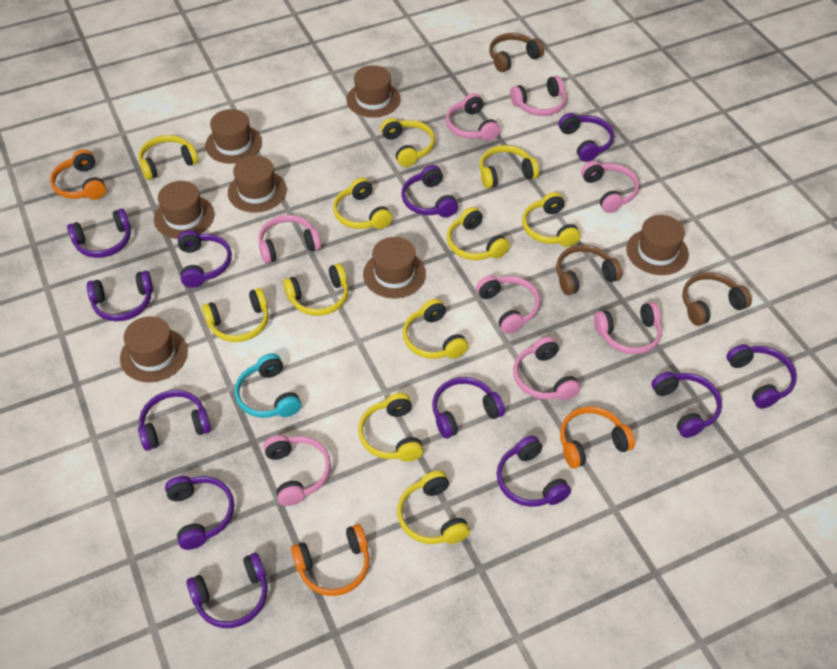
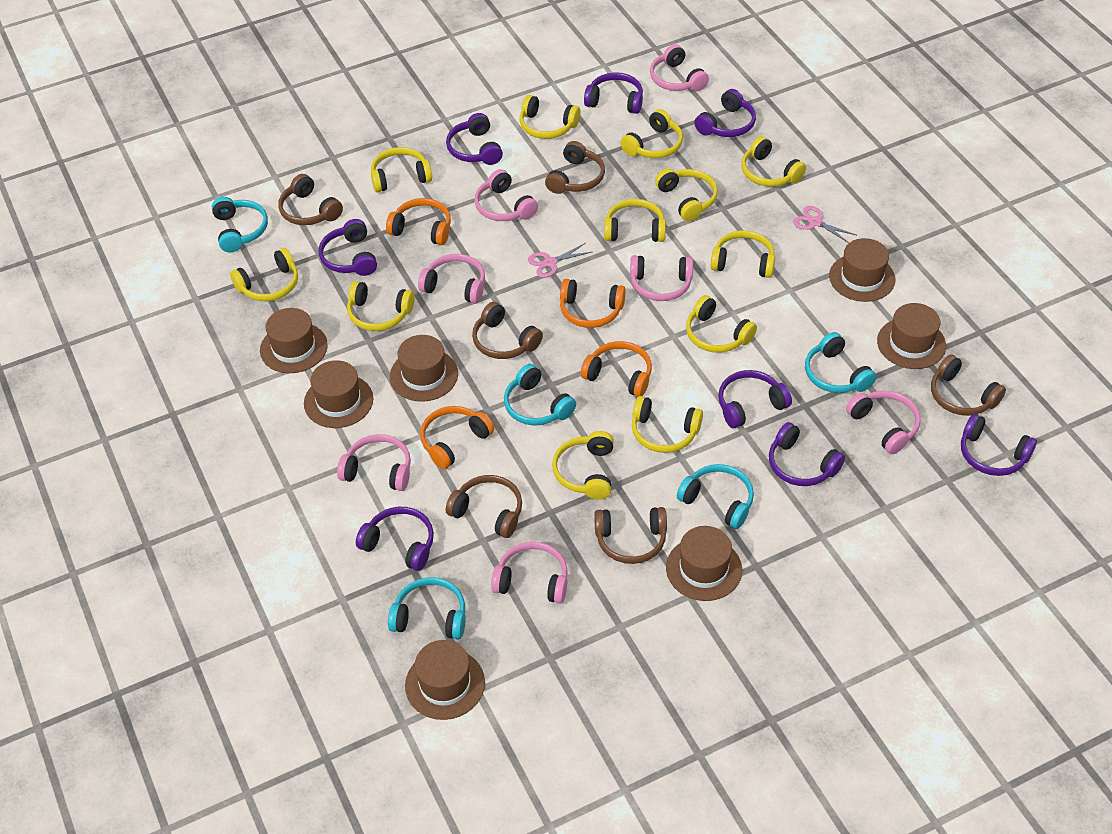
brown headphones: [489,33,544,72] [556,245,622,295] [682,272,752,326] = 3 -> [278,174,343,225] [446,475,522,538] [472,302,543,359] [545,141,605,194] [594,507,667,564] [931,354,1006,416] = 6
orange headphones: [50,149,106,200] [291,524,370,596] [560,407,635,469] = 3 -> [386,198,451,245] [420,406,494,469] [560,279,626,328] [581,341,652,397] = 4
pink headphones: [258,215,321,264] [263,435,331,506] [446,93,500,141] [476,276,540,334] [510,76,567,116] [513,337,581,400] [581,161,639,213] [594,302,662,354] = 8 -> [337,434,411,491] [418,254,485,304] [474,169,538,221] [491,542,568,604] [630,255,693,301] [650,44,709,91] [846,391,921,454] = 7
pink scissors: none = 0 -> [528,243,591,278] [793,206,856,243] = 2
purple headphones: [67,208,131,258] [87,271,153,321] [138,390,211,451] [165,476,234,550] [178,230,232,288] [186,553,268,628] [401,165,458,217] [432,377,505,438] [497,436,571,507] [558,113,614,162] [652,372,722,438] [726,344,797,409] = 12 -> [318,219,377,276] [356,507,434,571] [446,113,503,165] [584,72,643,114] [694,89,756,137] [718,370,792,428] [769,422,845,486] [961,414,1037,476] = 8
turquoise headphones: [235,353,301,418] = 1 -> [212,197,268,252] [388,577,466,640] [504,364,576,426] [677,464,754,529] [805,332,877,393] = 5
yellow headphones: [139,135,198,180] [202,288,269,342] [283,263,348,316] [333,178,392,229] [358,393,424,462] [381,118,435,167] [397,470,470,544] [403,299,468,359] [447,207,510,260] [479,145,539,189] [522,192,581,247] = 11 -> [230,248,298,301] [347,281,415,331] [371,147,432,192] [520,95,581,139] [552,431,614,500] [604,199,666,242] [620,109,683,158] [632,396,703,453] [655,169,718,221] [686,295,757,353] [710,230,775,278] [741,136,806,187] = 12

